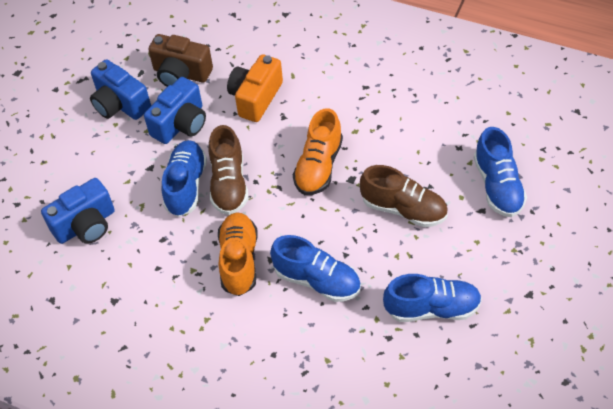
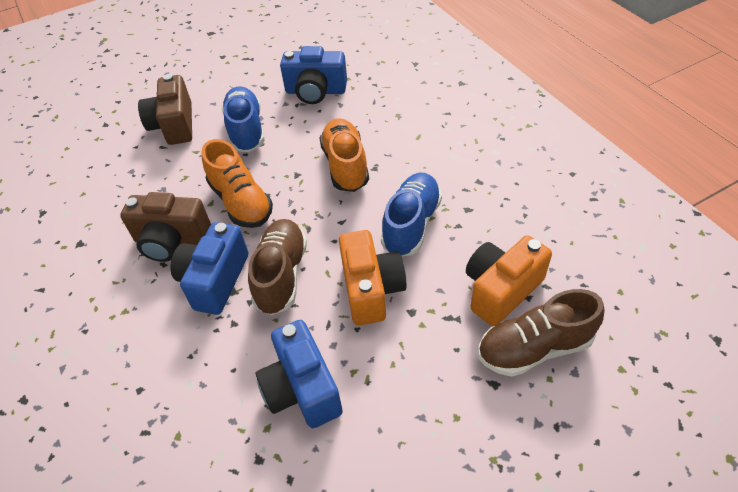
blue shoe: [161,140,207,217] [270,235,361,302] [383,274,482,322] [474,127,527,217] = 4 -> [222,86,265,152] [381,173,442,256] = 2
brown camera: [148,34,213,87] = 1 -> [120,192,211,262] [138,74,192,145] = 2
orange camera: [227,54,283,122] = 1 -> [339,230,406,325] [466,235,552,326] = 2

